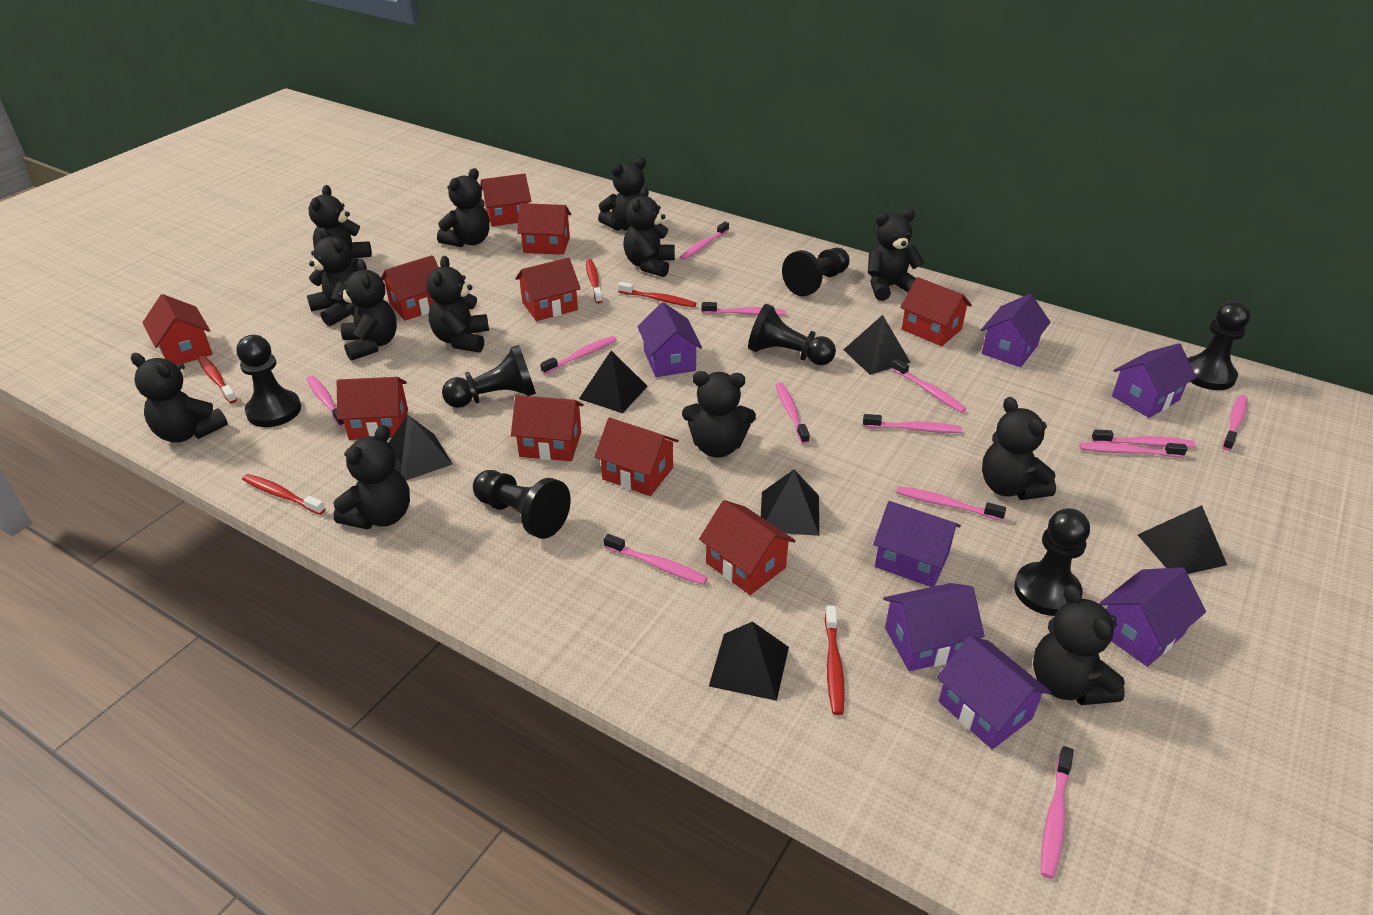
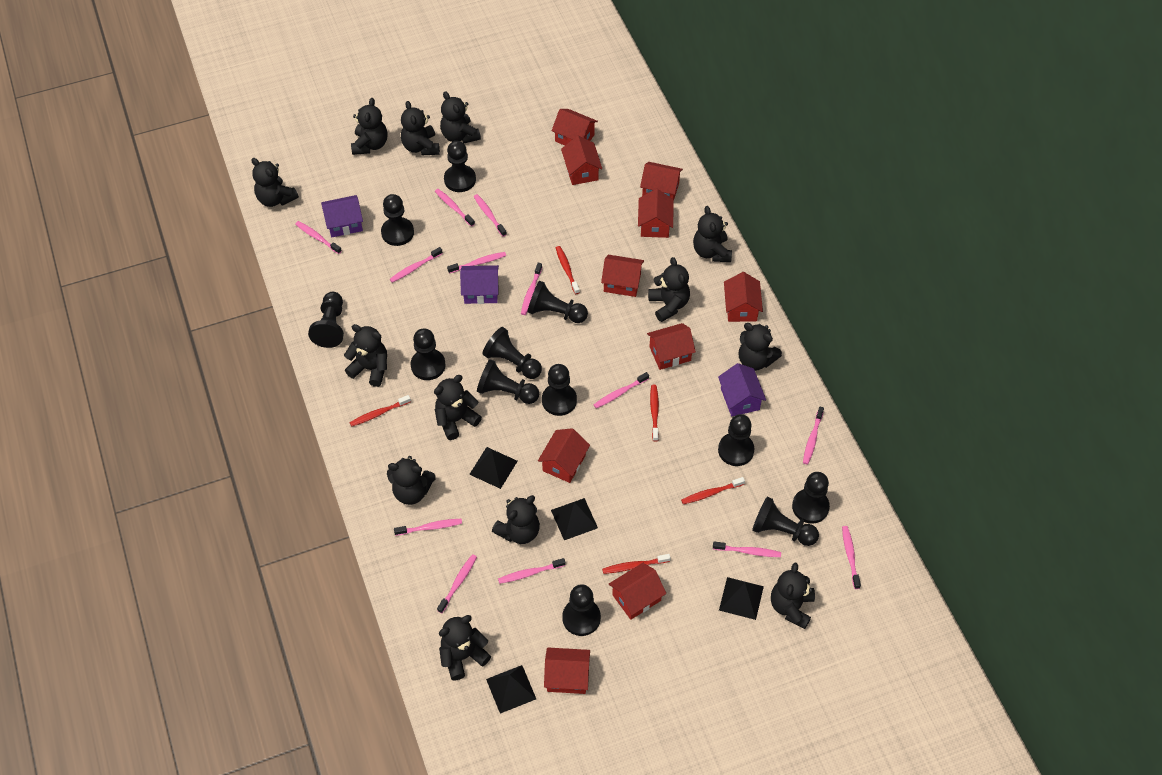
black pawn: [237,335,301,427] [442,345,536,408] [473,470,571,539] [748,304,836,365] [782,248,849,296] [1014,508,1090,616] [1188,301,1250,390] = 7 -> [308,292,344,348] [381,194,414,246] [411,328,446,380] [444,141,476,192] [477,359,539,404] [482,327,542,379] [527,281,588,323] [542,364,577,416] [562,584,601,636] [718,414,754,466] [752,497,819,546] [792,472,830,524] = 12
black pyramid: [389,414,453,480] [579,351,648,413] [709,621,789,701] [761,470,819,536] [843,315,911,375] [1138,505,1227,574] = 6 -> [469,447,518,489] [486,665,536,714] [551,498,598,540] [719,577,764,620] = 4
purple house: [637,302,702,377] [873,501,961,587] [883,583,985,671] [937,636,1051,750] [981,294,1051,367] [1099,567,1206,667] [1112,343,1196,418] = 7 -> [321,195,363,238] [460,265,499,304] [718,363,766,417] = 3

